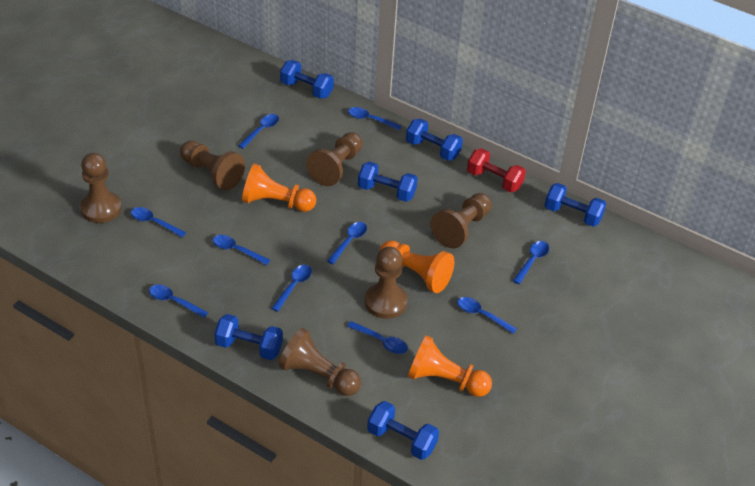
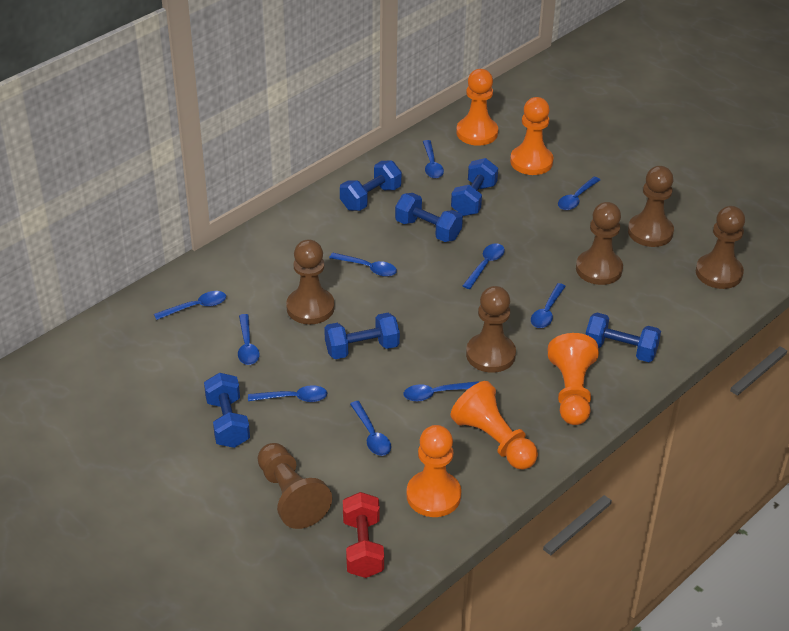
orange pawn: [242,164,316,212] [379,240,454,293] [408,335,492,397] = 3 -> [407,425,461,517] [451,381,538,470] [456,69,498,146] [510,97,553,175] [548,333,599,425] = 5

